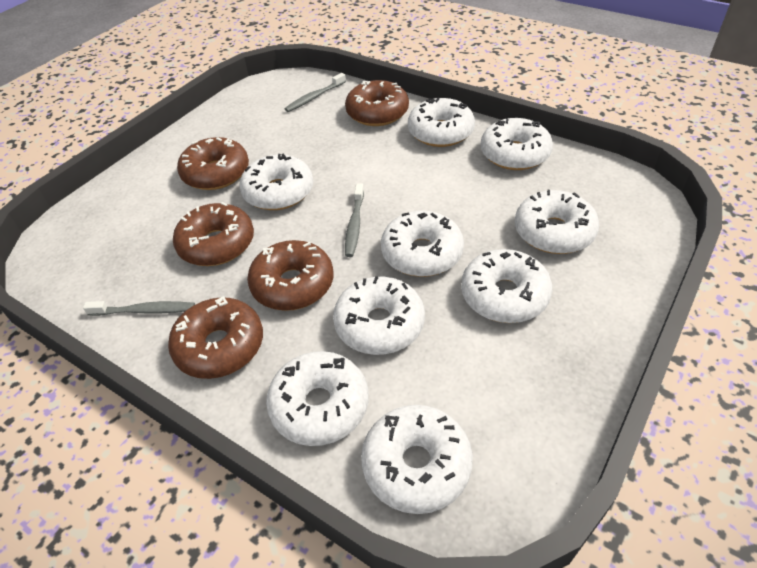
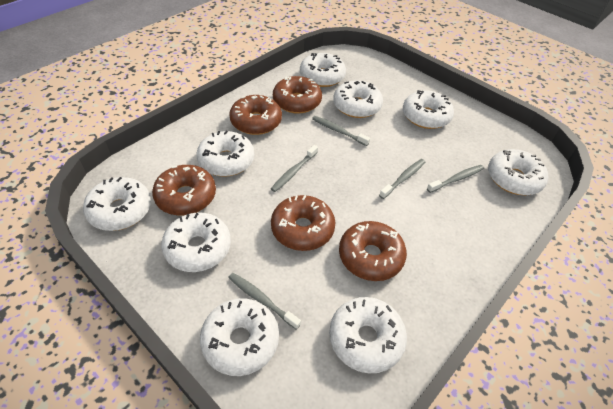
grey toothbrush: [83,301,195,316] [284,73,346,112] [345,184,364,257] = 3 -> [228,273,301,330] [271,145,318,192] [312,116,370,146] [379,159,425,199] [427,165,484,193] = 5

